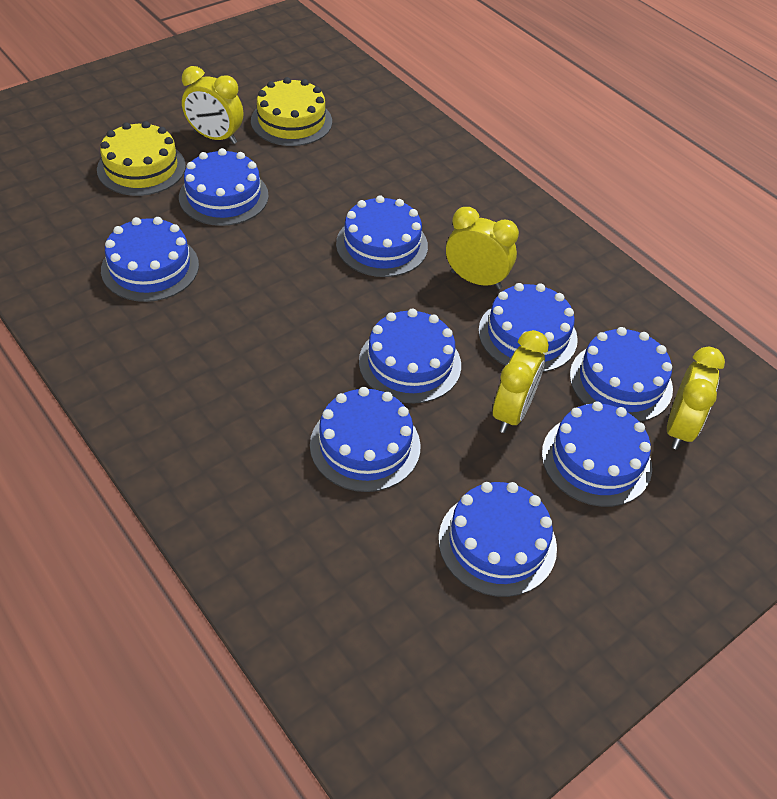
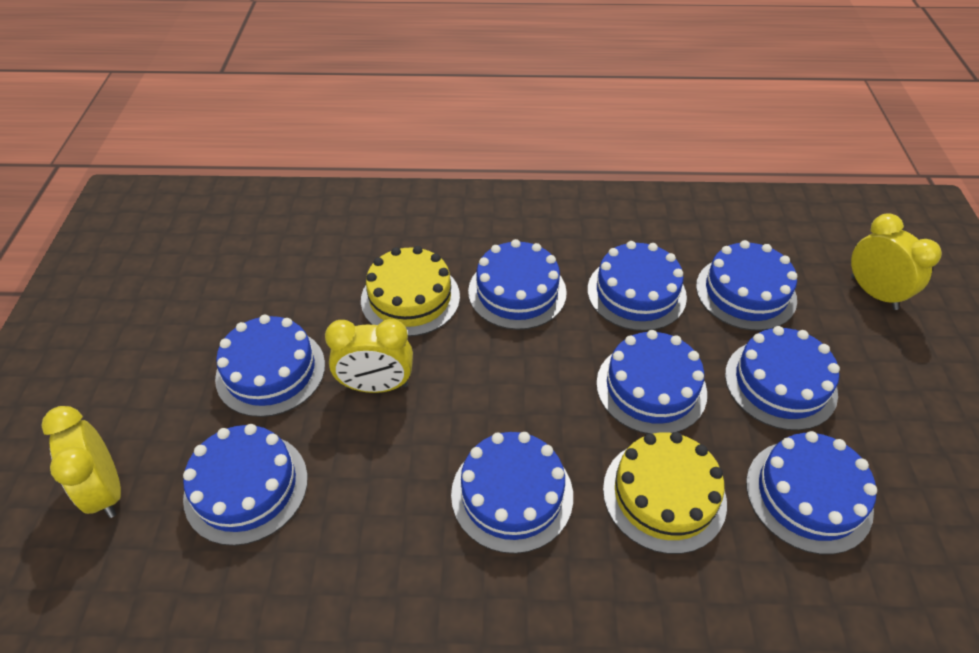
yellow clock: [182,66,243,144] [446,207,519,289] [493,330,549,433] [667,346,725,450] = 4 -> [41,406,121,518] [325,319,413,393] [851,213,942,310] = 3

